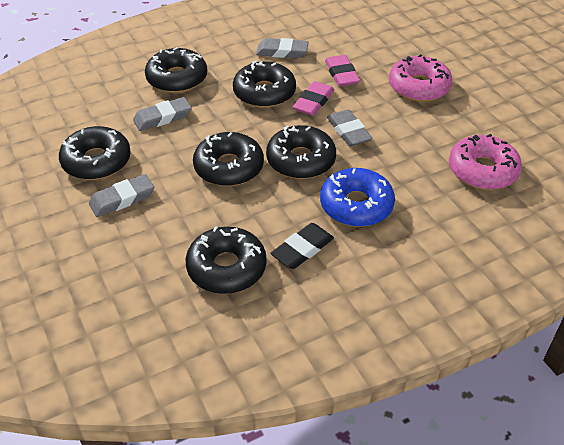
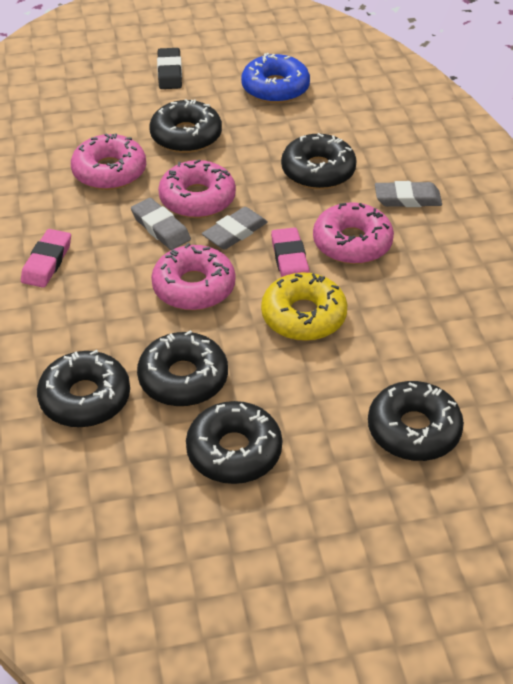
grey eraser: [89,174,154,217] [133,97,192,131] [256,38,309,58] [327,109,372,147] = 4 -> [131,198,191,250] [202,207,268,250] [375,181,442,207] = 3
pink donut: [389,54,453,102] [449,134,522,190] = 2 -> [71,133,146,190] [151,243,236,310] [158,159,236,218] [313,202,394,264] = 4
yellow donut: none = 0 -> [261,272,348,341] = 1

